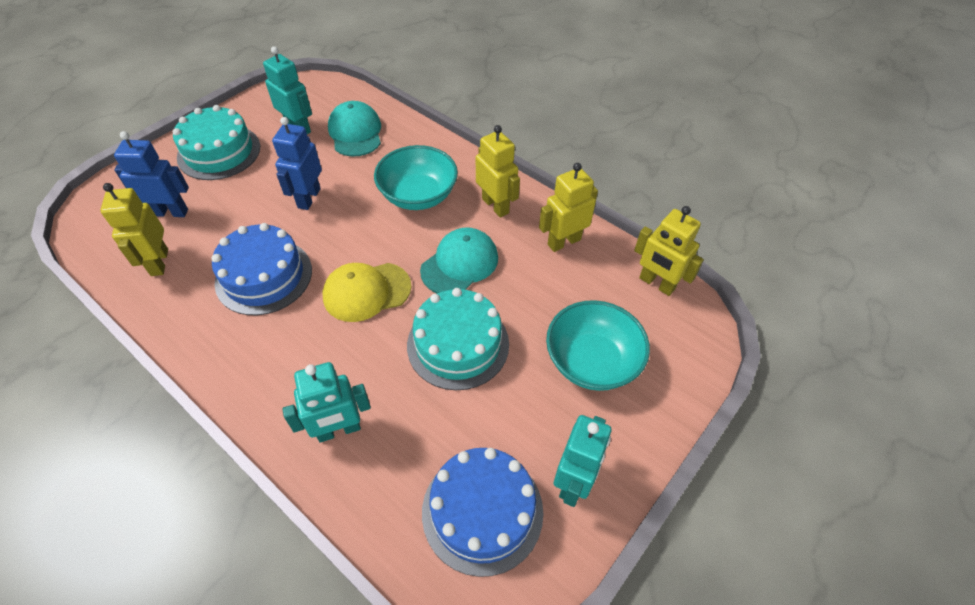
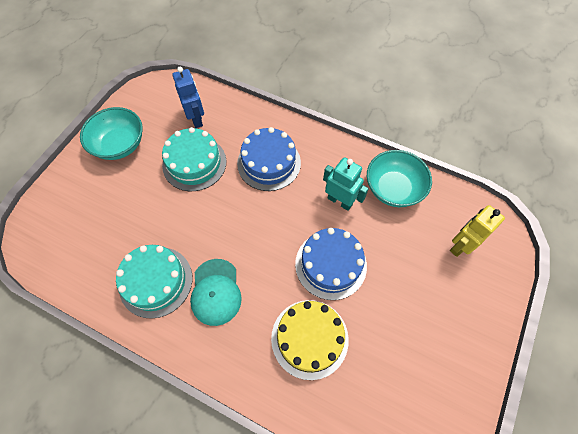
blue robot: [114,131,189,217] [272,117,322,210] = 2 -> [172,67,204,128] = 1
turquoise cap: [328,101,381,157] [420,227,498,293] = 2 -> [190,259,242,326] = 1
turquoise robot: [263,46,312,134] [283,362,371,442] [554,415,611,507] = 3 -> [323,157,369,211] = 1
yellow cake: none = 0 -> [271,300,349,380] = 1
yellow cap: [322,263,411,322] = 1 -> none = 0
yellow robot: [100,183,168,276] [476,125,520,218] [539,163,598,252] [634,206,704,296] = 4 -> [450,205,505,257] = 1

